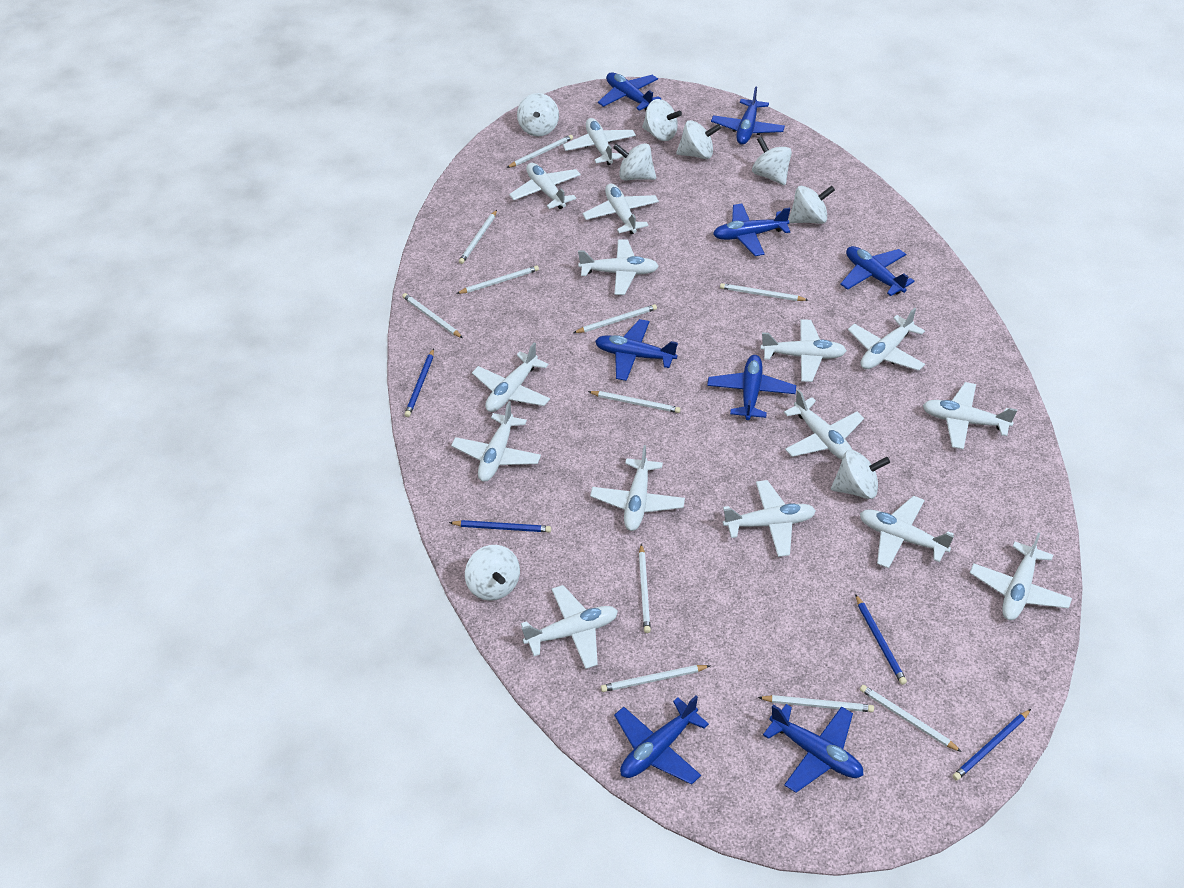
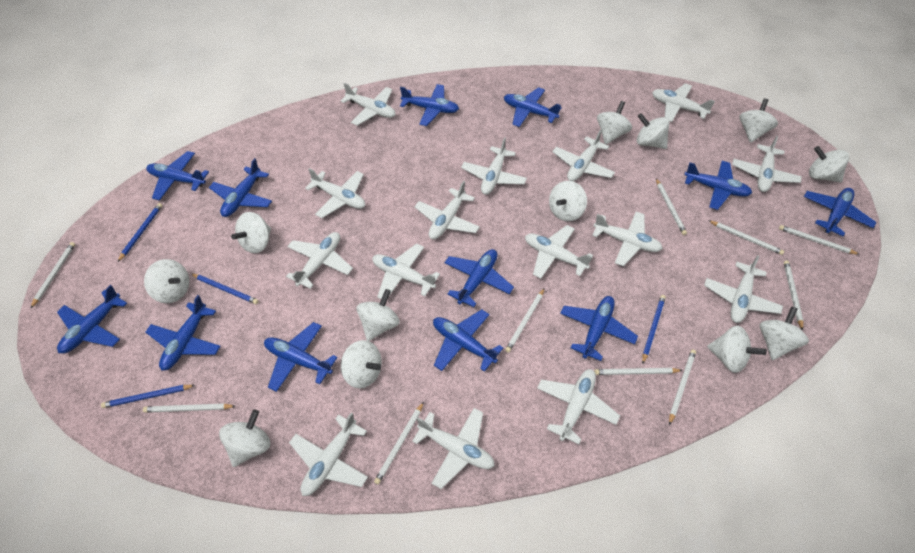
blue plane: [595,319,678,381] [598,72,661,111] [614,696,709,785] [707,355,796,420] [711,86,785,145] [713,204,790,256] [763,704,864,793] [840,246,915,296] = 8 -> [57,285,127,354] [145,295,221,371] [146,151,209,201] [209,158,272,217] [264,322,338,392] [400,84,459,126] [433,309,503,372] [444,249,514,307] [504,87,562,127] [560,296,638,361] [684,161,752,210] [804,188,876,236] = 12
white pencil: [402,293,463,338] [456,265,539,294] [459,210,497,264] [507,135,573,168] [573,304,657,333] [588,391,681,413] [601,665,710,692] [639,544,651,633] [720,283,808,301] [758,695,874,712] [860,685,962,752] = 11 -> [30,242,75,309] [143,403,235,413] [374,402,424,484] [505,289,544,353] [594,368,683,375] [656,179,687,235] [669,350,696,425] [708,220,784,255] [779,225,860,255] [784,260,803,331] = 10
white spinning top: [465,545,520,601] [517,93,559,137] [613,143,656,180] [642,99,682,141] [676,120,721,159] [752,137,792,185] [789,186,835,224] [831,450,890,499] = 8 -> [144,259,189,303] [219,409,270,467] [231,212,271,253] [341,340,382,388] [357,289,400,341] [549,181,587,221] [597,101,632,144] [637,113,670,149] [707,326,767,373] [739,99,778,143] [760,306,809,360] [809,146,849,183] = 12

